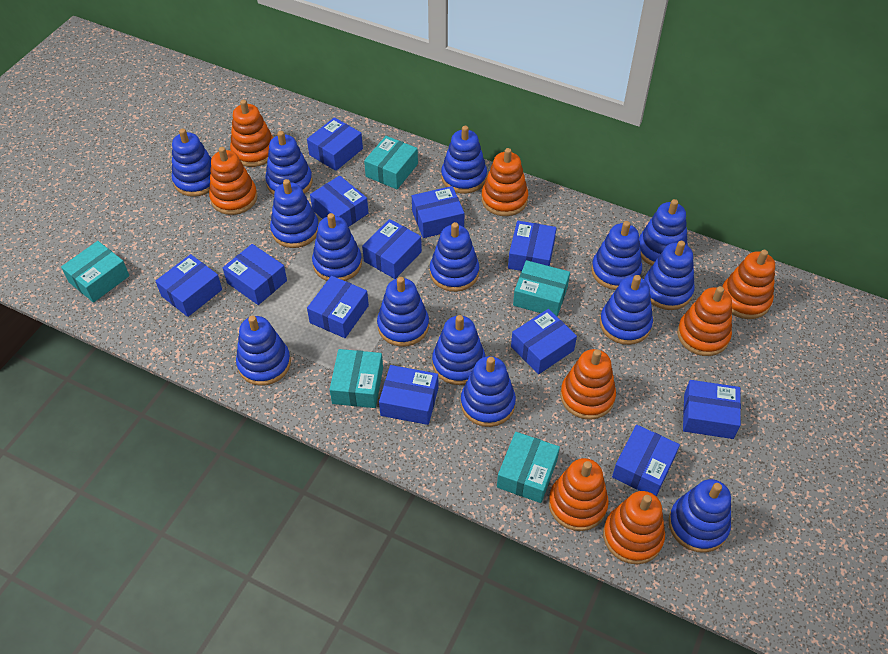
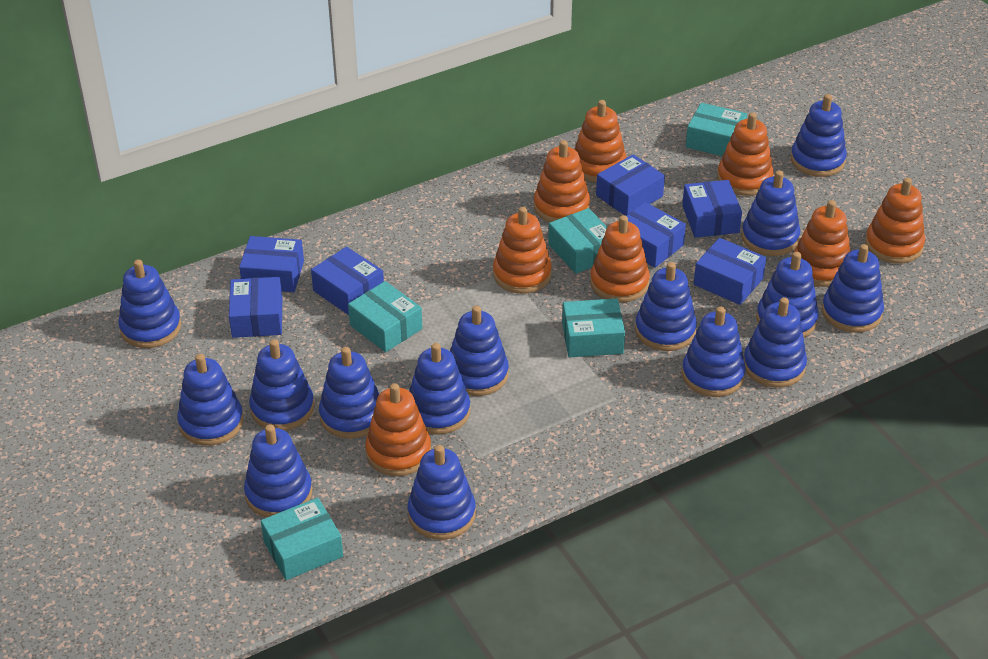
blue box: [155,254,222,317] [223,244,287,305] [307,117,363,171] [307,276,369,338] [310,175,369,227] [362,219,422,279] [379,365,438,425] [412,186,464,238] [508,221,556,271] [511,309,577,374] [612,425,680,496] [683,380,741,439] = 12 -> [229,277,282,338] [239,236,304,292] [311,247,384,315] [596,154,665,216] [627,202,686,268] [682,180,742,238] [694,238,766,305] = 7

